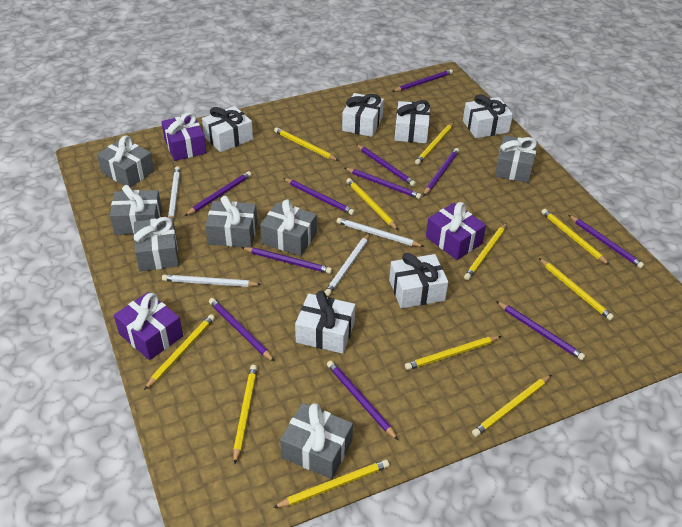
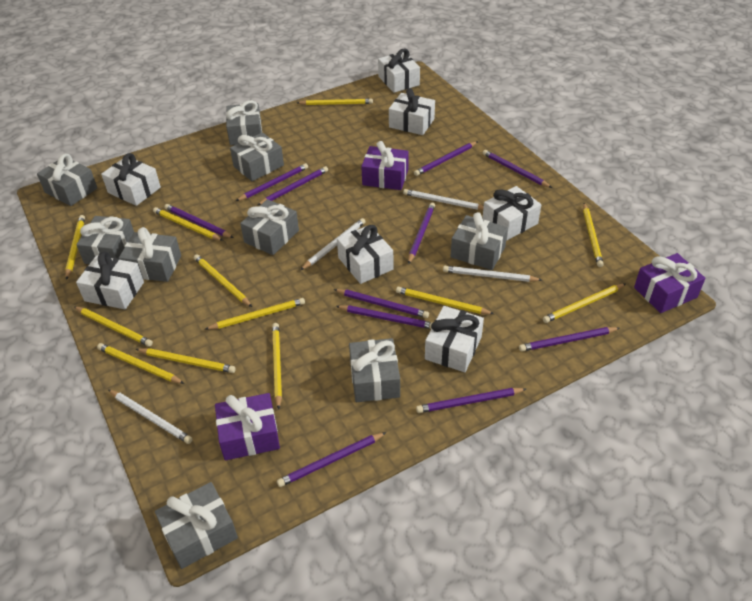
grey gift: [97,136,154,188] [110,185,162,235] [134,217,179,271] [205,195,258,247] [260,199,317,256] [280,403,353,479] [495,135,537,183] = 7 -> [37,154,97,206] [76,216,134,264] [119,227,181,282] [155,482,238,569] [226,100,262,145] [230,132,284,181] [240,199,299,255] [349,338,400,402] [451,212,508,270] = 9
white gift: [202,106,253,152] [295,291,355,354] [342,93,384,137] [389,253,448,308] [394,100,430,143] [463,94,513,138] = 6 -> [76,252,144,309] [101,153,161,206] [337,225,393,284] [378,48,420,93] [389,88,435,135] [425,306,484,372] [482,186,541,241] = 7
yellow pencil: [144,314,215,390] [233,365,257,465] [273,460,389,508] [274,127,339,161] [346,178,398,230] [405,336,501,370] [415,122,454,165] [464,223,507,280] [472,375,551,437] [539,258,614,321] [541,209,610,265] = 11 -> [65,215,85,280] [74,307,153,347] [97,343,185,384] [136,348,236,373] [153,207,223,241] [194,254,252,307] [205,298,305,330] [272,323,282,410] [297,99,373,105] [396,287,494,314] [543,284,625,323] [583,203,604,267] = 12

